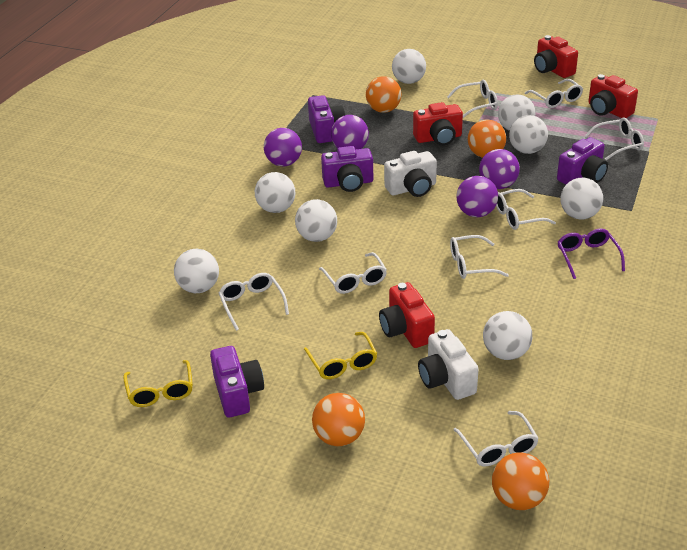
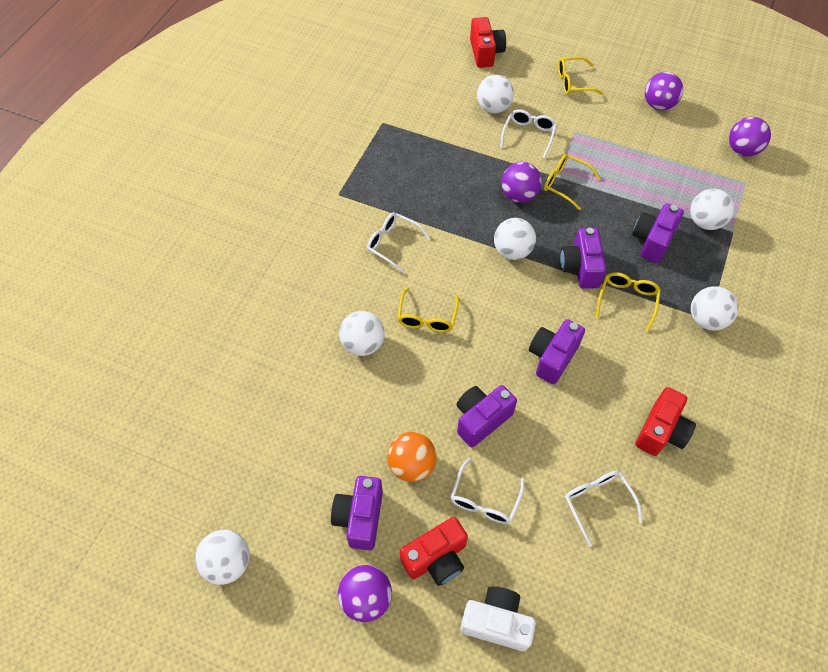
orange ball: [312,393,365,446] [366,76,402,113] [468,119,506,158] [492,452,549,510] = 4 -> [387,432,437,482] = 1
purple camera: [210,346,264,418] [308,95,345,143] [321,146,373,192] [557,137,608,184] = 4 -> [331,476,383,550] [457,385,517,447] [529,319,585,384] [560,228,606,289] [632,203,684,263] = 5
purple glasses: [557,229,625,279] = 1 -> none = 0
red camera: [379,282,435,348] [413,102,463,146] [534,35,578,78] [588,74,638,118] = 4 -> [400,517,468,586] [470,17,506,68] [635,387,696,456] = 3
white ball: [174,249,219,293] [255,172,295,213] [295,199,337,242] [392,49,426,84] [483,311,532,360] [498,95,536,131] [509,115,548,154] [560,178,603,219] = 8 -> [195,530,249,585] [339,311,384,356] [477,75,514,113] [494,218,536,260] [690,189,734,230] [691,286,738,331] = 6
white camera: [384,151,437,197] [418,329,479,400] = 2 -> [460,586,536,651] = 1
white glasses: [218,273,289,331] [319,252,387,294] [447,80,498,118] [450,235,509,279] [454,411,539,466] [496,189,556,230] [525,79,583,108] [585,118,644,160] = 8 -> [367,212,430,273] [450,458,524,524] [500,109,557,159] [565,470,642,547] = 4
yellow glasses: [123,360,193,407] [304,332,377,379] = 2 -> [397,288,459,332] [544,154,600,210] [558,57,604,95] [596,272,661,331] = 4

